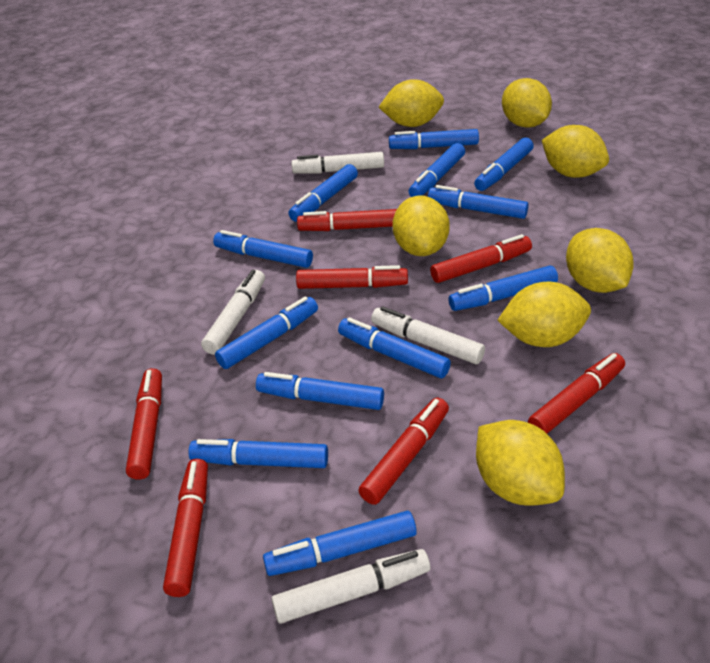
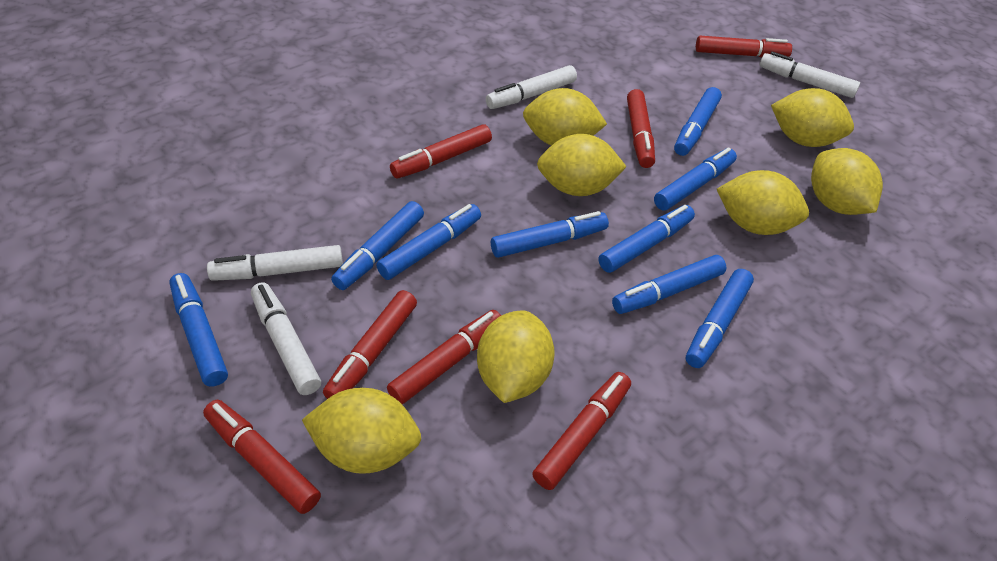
blue marker: [188,439,328,468] [213,230,313,268] [215,296,318,369] [256,372,384,410] [263,511,417,576] [288,164,358,222] [338,317,451,378] [389,129,479,149] [409,143,465,197] [428,185,529,219] [448,266,558,311] [474,138,534,191] = 12 -> [169,273,228,386] [331,201,424,290] [376,204,481,280] [491,211,609,258] [598,205,695,273] [612,255,726,314] [654,147,737,211] [674,87,722,156] [686,269,754,368] = 9

